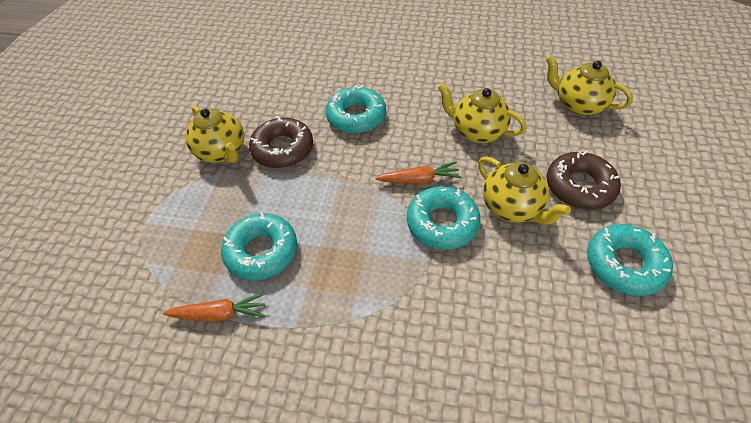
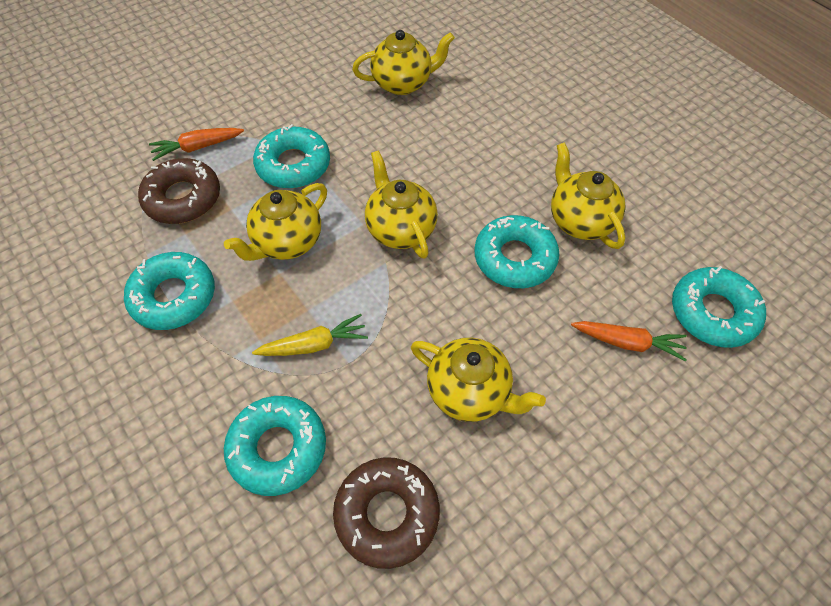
turquoise donut: [221,212,297,281] [326,85,386,134] [407,186,480,250] [587,224,673,296] = 4 -> [124,252,215,330] [224,396,326,496] [253,124,330,189] [475,215,559,288] [672,266,766,348] = 5
yellow carrot: none = 0 -> [252,314,368,356] = 1
yellow teapot: [185,106,244,163] [438,83,527,143] [478,156,571,224] [546,55,633,116] = 4 -> [224,183,327,261] [352,30,455,95] [365,150,438,259] [411,338,546,422] [551,142,625,249] = 5

